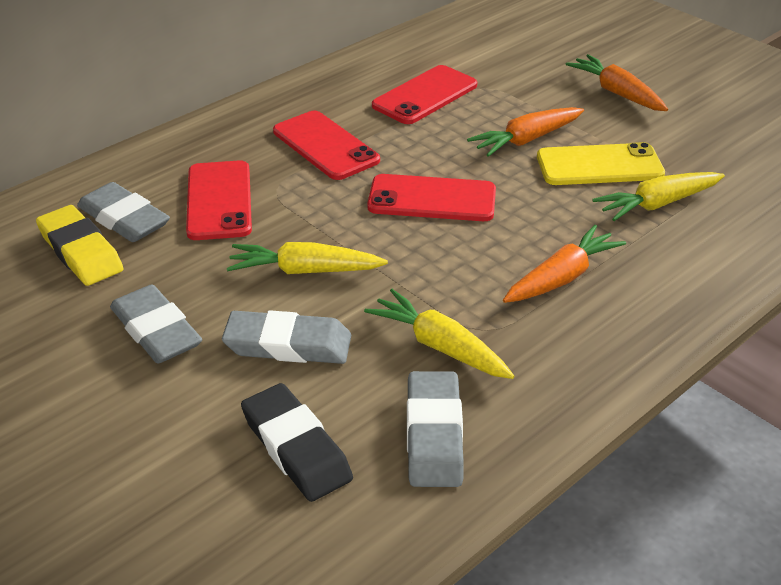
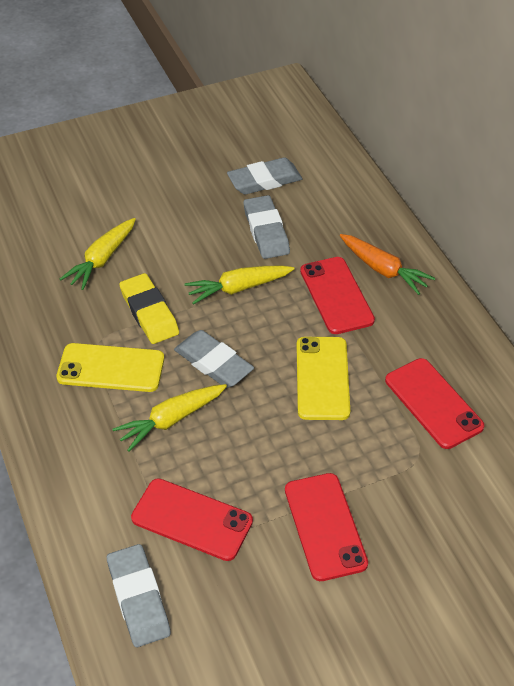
black eraser: [241,383,353,502] = 1 -> none = 0
orange carrot: [467,107,584,157] [503,225,626,303] [565,54,668,111] = 3 -> [340,234,435,295] = 1
yellow phone: [537,142,665,185] = 1 -> [56,343,164,392] [297,337,350,420] = 2

